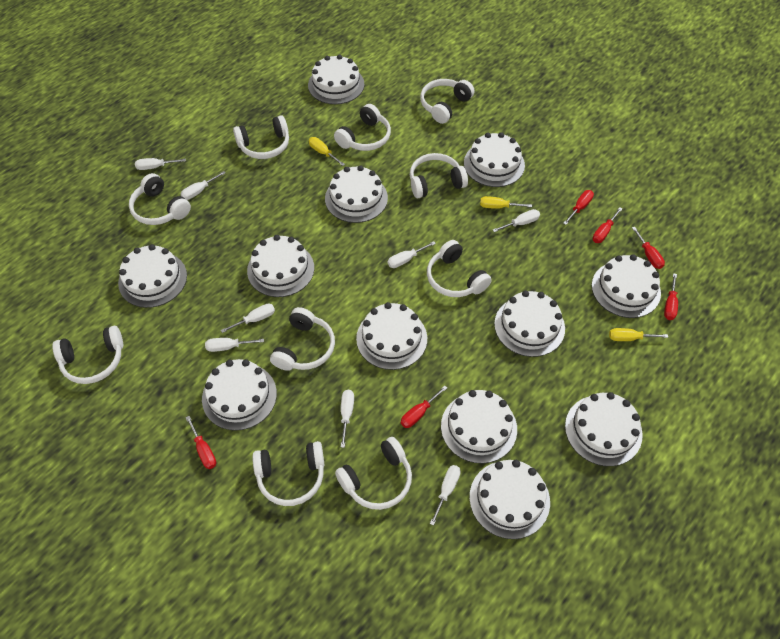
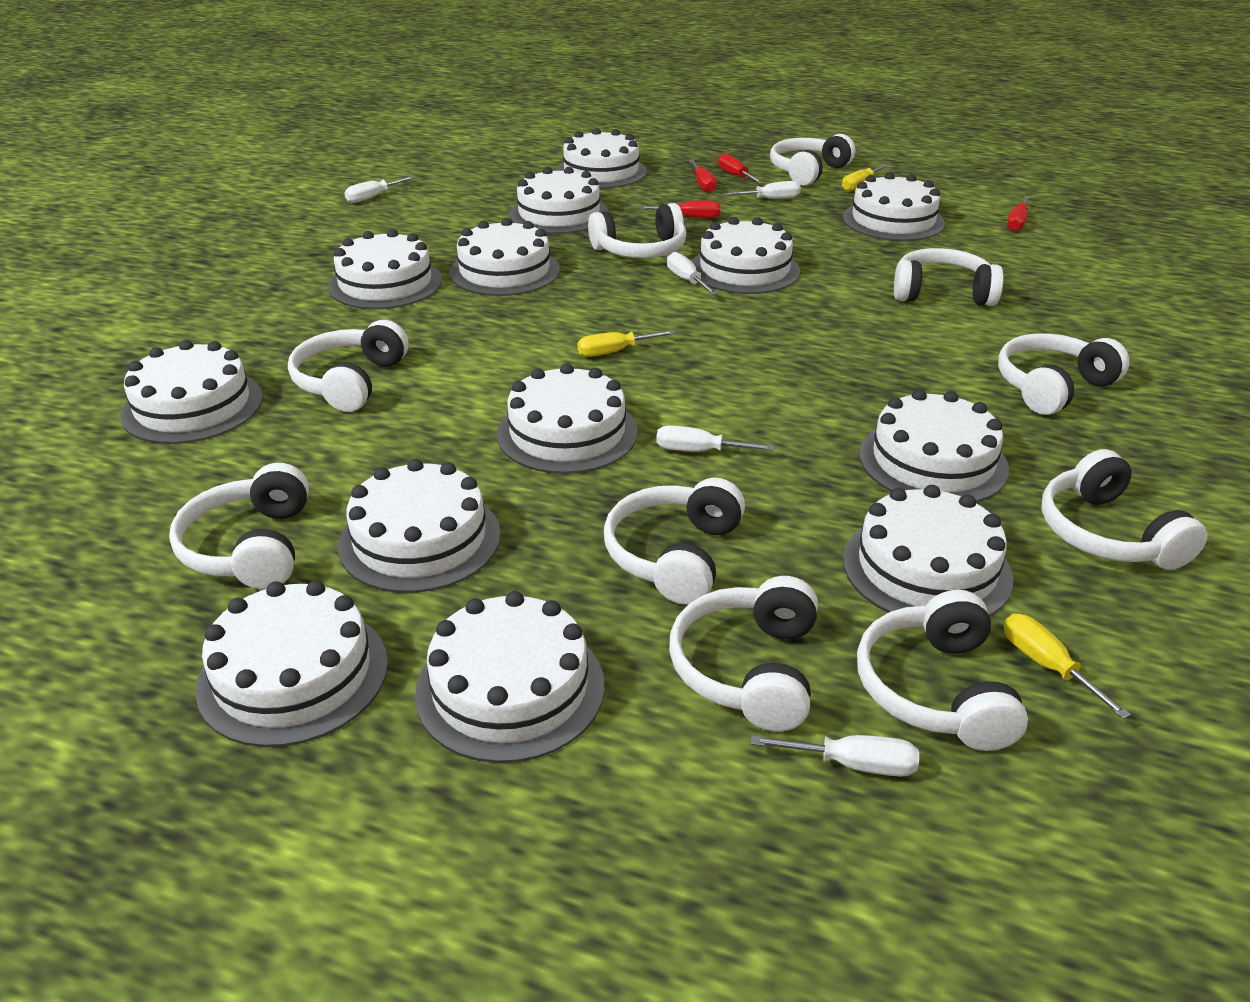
red screwdriver: [185,416,216,469] [401,386,447,428] [563,190,594,225] [593,207,622,243] [632,227,665,269] [664,273,678,320] = 6 -> [639,200,720,218] [689,160,717,193] [718,153,764,184] [1007,196,1030,231] = 4
white cake: [118,244,187,308] [202,359,277,431] [247,235,314,297] [308,55,364,104] [325,165,388,223] [356,302,427,370] [441,390,517,464] [464,132,525,187] [469,460,550,539] [494,290,565,357] [565,392,643,466] [592,254,661,318] = 12 -> [121,340,263,444] [196,580,388,747] [328,229,442,309] [338,459,501,593] [415,591,605,763] [449,218,560,296] [497,363,638,474] [510,167,608,234] [556,128,647,189] [692,217,800,294] [843,172,945,241] [843,485,1013,616] [859,389,1009,502] = 13
white screwdriver: [135,158,186,170] [181,171,225,200] [205,338,264,352] [221,304,275,333] [341,390,354,448] [388,241,436,268] [430,465,461,526] [493,209,540,232] = 8 -> [344,176,415,203] [656,425,774,452] [667,252,718,295] [723,181,801,199] [751,735,919,777] = 5

